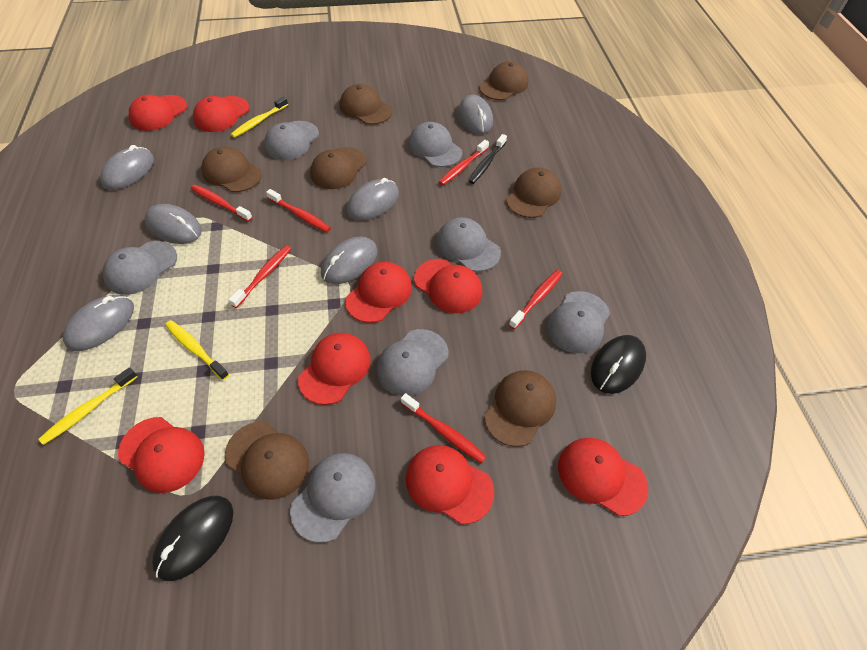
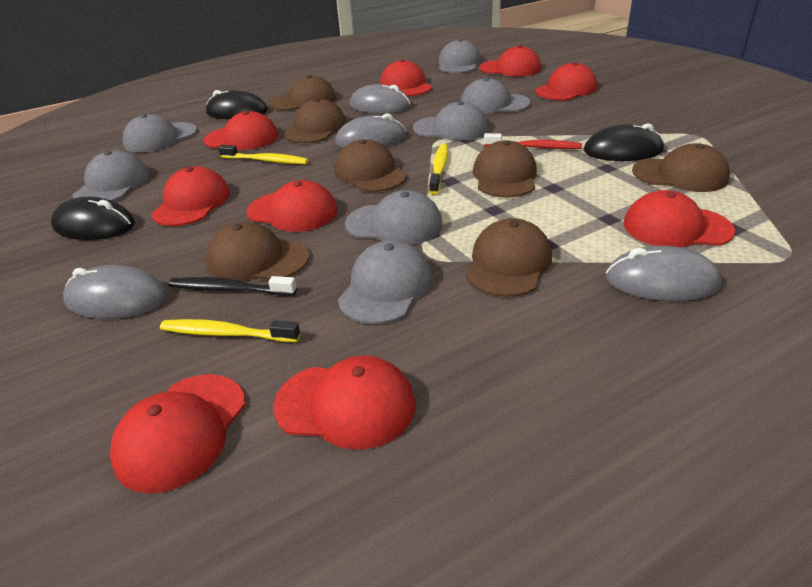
black mouse: [152,496,233,581] [591,335,646,394] = 2 -> [51,197,135,240] [206,90,268,119] [584,123,664,161] = 3
grey mouse: [63,295,134,351] [100,145,154,190] [145,204,202,244] [321,237,378,284] [346,178,399,221] [458,95,493,134] = 6 -> [63,265,168,319] [335,113,406,148] [349,84,411,114] [605,246,721,301] = 4
red cap: [118,417,205,493] [129,95,187,131] [193,96,249,132] [298,333,371,405] [345,262,412,323] [406,445,494,525] [414,259,482,313] [558,438,648,516] = 8 -> [110,374,245,493] [151,166,230,226] [203,111,279,150] [247,180,338,232] [273,356,415,450] [380,59,432,96] [480,45,541,77] [536,62,597,100] [624,190,735,247] = 9
red toothbrush: [191,185,252,222] [229,245,291,308] [266,189,331,232] [401,393,486,463] [439,140,489,185] [509,270,562,329] = 6 -> [484,133,582,149] = 1

